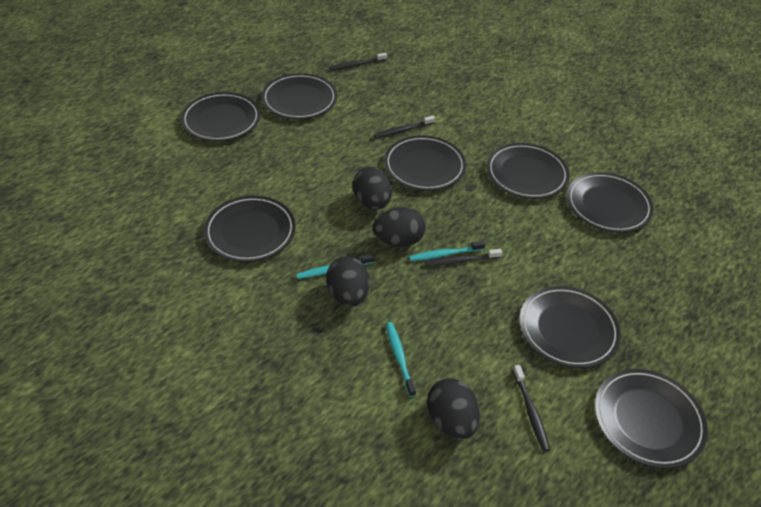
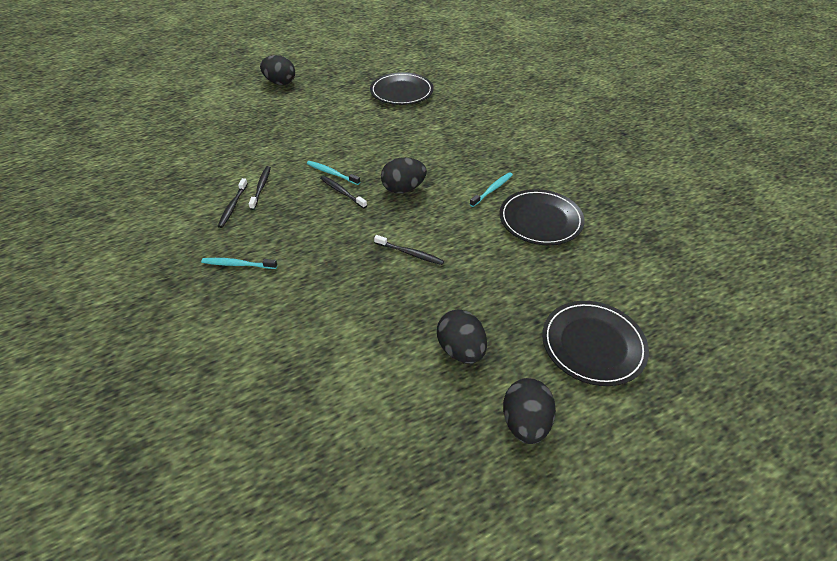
black plate: [181,92,260,141] [204,196,296,262] [262,73,337,119] [384,136,466,191] [487,143,569,199] [519,286,621,368] [567,172,654,233] [595,369,708,469] = 8 -> [370,72,433,105] [500,189,585,245] [542,301,649,386] = 3

